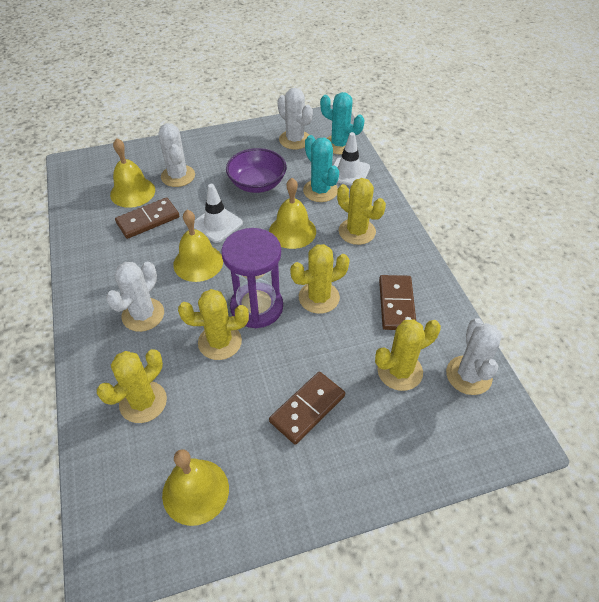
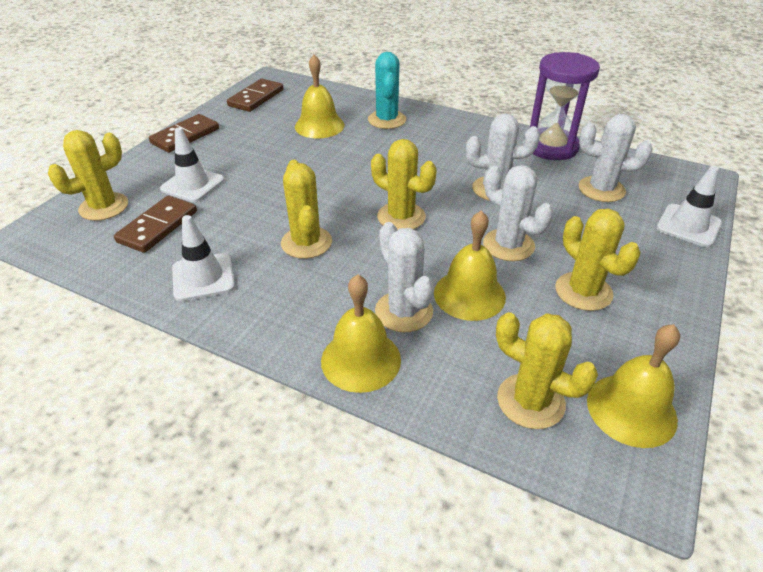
purple bowl: [226,148,287,193] = 1 -> none = 0
turquoise cactus: [303,135,339,202] [320,92,364,155] = 2 -> [368,52,406,129] = 1
white traffic cone: [194,184,243,243] [333,132,370,186] = 2 -> [160,127,225,202] [172,215,235,301] [656,166,722,247] = 3

